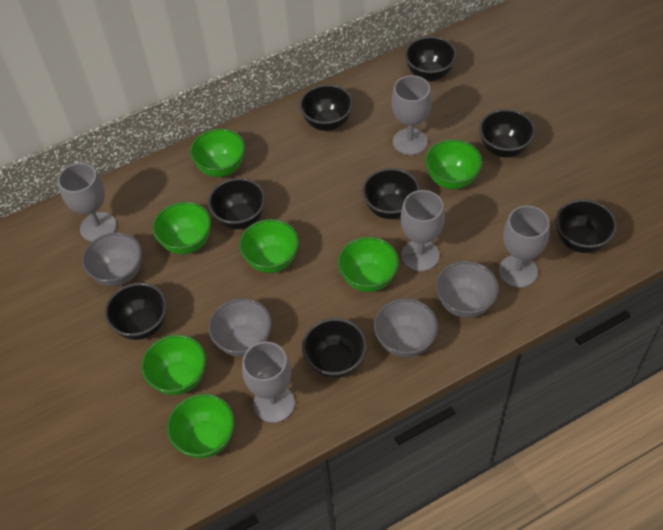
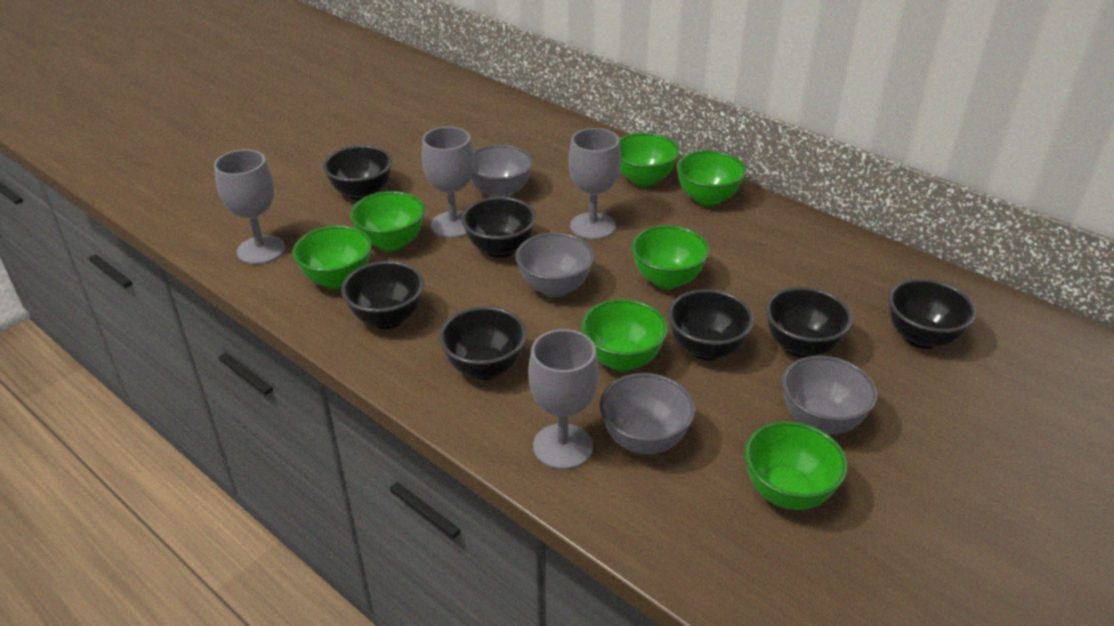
black bowl: [105,283,167,340] [208,178,266,229] [299,84,353,131] [302,318,367,378] [362,168,420,219] [405,36,457,81] [479,109,536,158] [555,199,617,253] = 8 -> [323,145,392,201] [341,261,424,329] [439,306,527,380] [461,197,536,258] [668,289,754,360] [765,287,852,358] [888,279,976,349] = 7
grey goblet: [58,163,117,242] [242,342,295,423] [392,75,432,155] [401,190,445,272] [499,206,550,288] = 5 -> [214,149,285,264] [422,127,474,238] [528,329,599,470] [569,128,621,240] = 4

